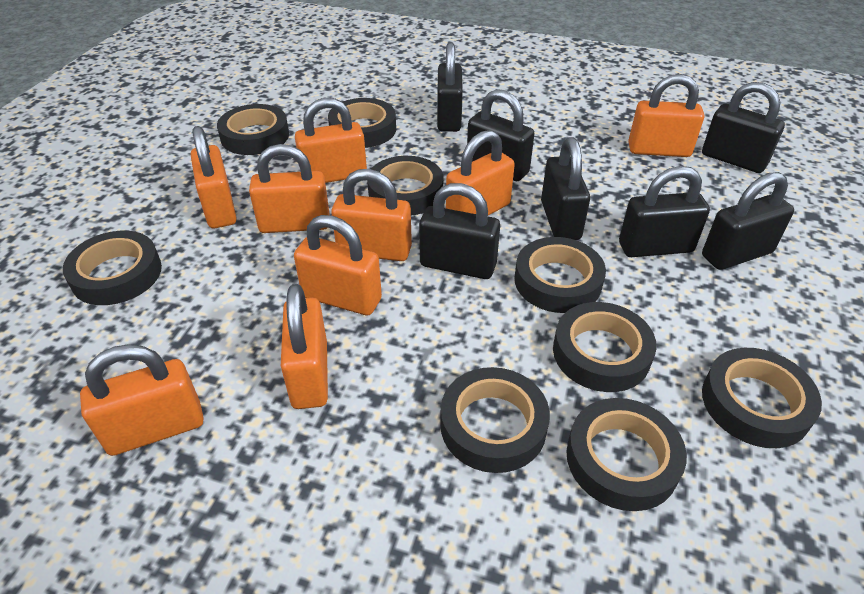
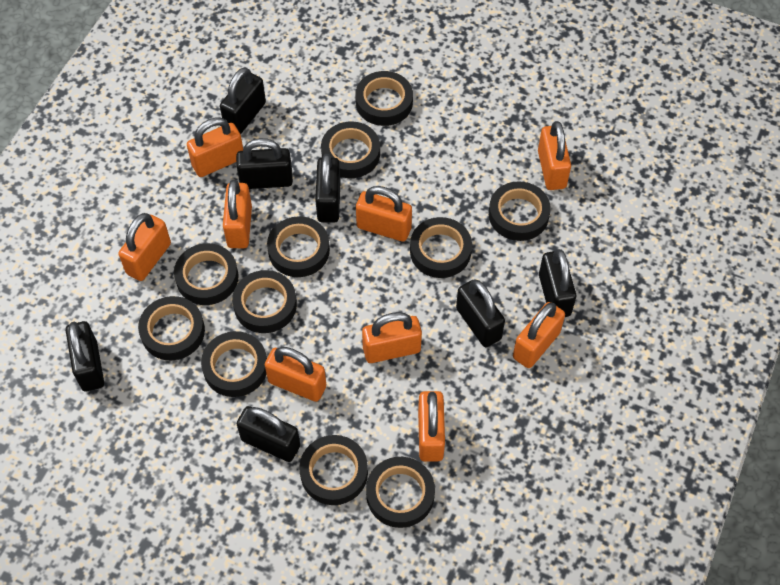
black tape: [63,231,162,305] [217,104,289,155] [328,98,396,148] [367,156,443,215] [440,367,550,473] [515,237,606,313] [553,302,657,392] [567,398,687,511] [702,348,822,448] = 9 -> [138,296,205,360] [174,243,238,305] [201,331,267,397] [232,270,297,333] [267,216,330,277] [299,435,368,505] [321,121,380,178] [355,71,413,126] [366,457,435,528] [410,217,472,278] [489,181,551,241] = 11

